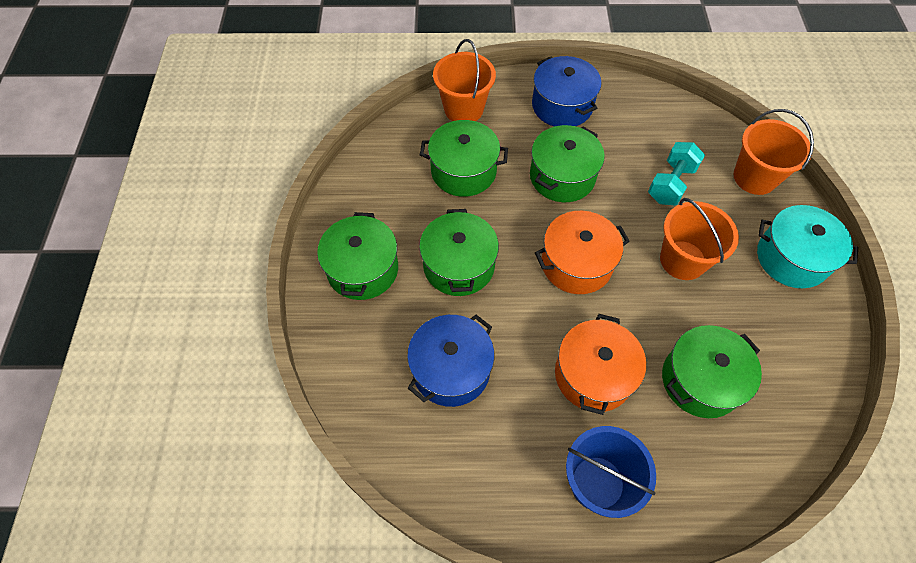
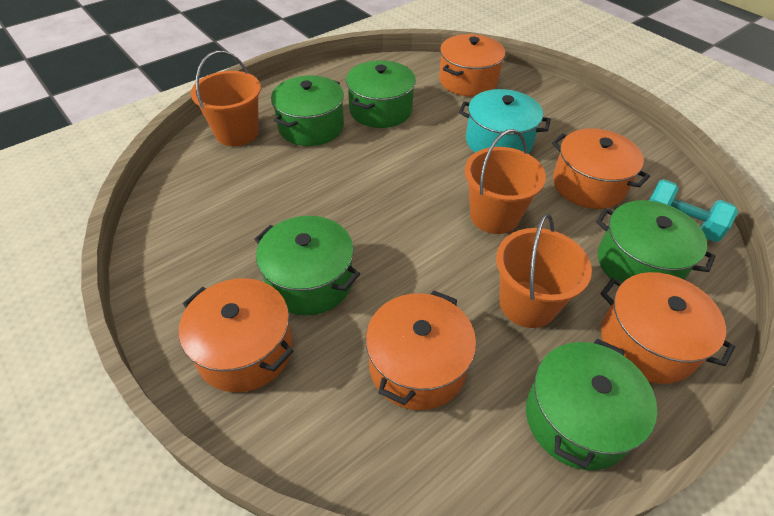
blue bucket: [566,426,656,518] = 1 -> none = 0
blue pot: [407,315,494,407] [532,56,601,127] = 2 -> none = 0
orange pot: [535,211,630,294] [555,314,646,415] = 2 -> [179,278,293,392] [366,291,476,410] [439,34,505,96] [552,128,650,209] [601,272,735,384] = 5

